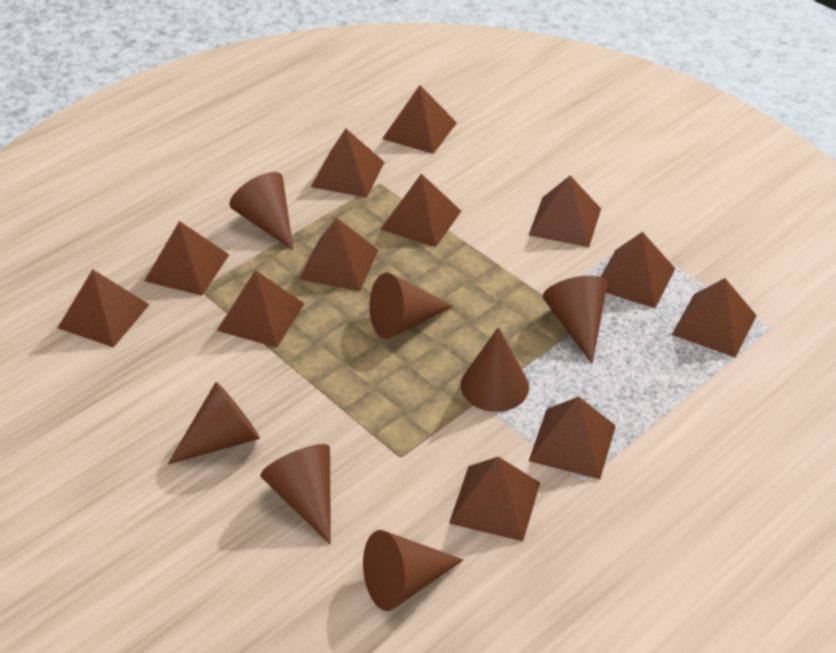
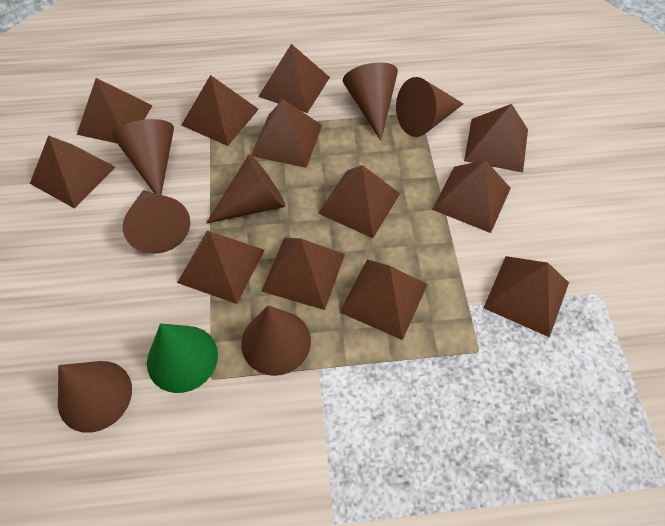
green cone: none = 0 -> [147,323,218,393] = 1

